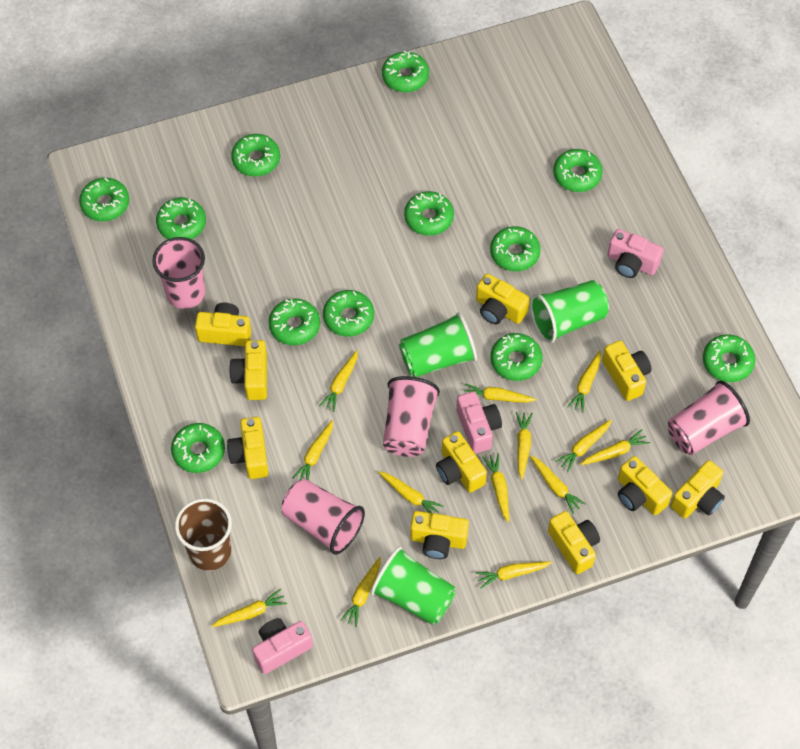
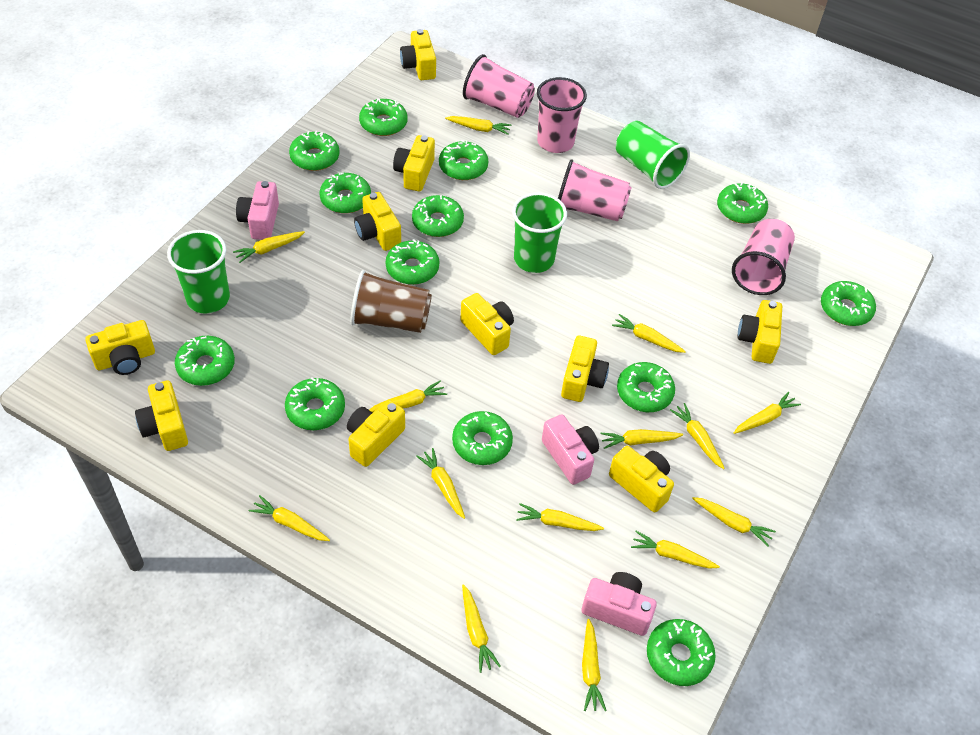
green donut: [79,178,129,221] [156,198,206,239] [171,423,225,473] [231,134,280,177] [269,298,320,345] [323,290,374,337] [382,50,429,92] [404,191,454,236] [490,226,540,271] [490,333,542,381] [553,149,603,192] [703,334,755,382] = 12 -> [175,336,235,386] [285,377,345,430] [289,131,340,171] [319,173,371,213] [359,98,407,136] [386,239,439,285] [412,195,464,237] [439,140,488,180] [452,411,513,465] [617,362,675,412] [647,619,716,686] [717,182,768,224] [821,281,876,326] = 13
yellow carrot: [212,589,287,627] [292,420,333,481] [319,350,358,412] [340,557,381,627] [378,471,444,513] [464,384,536,402] [476,561,552,589] [482,453,509,522] [516,412,533,479] [530,455,586,514] [555,420,612,472] [567,350,601,413] [580,429,650,465] = 13 -> [233,231,305,263] [249,495,330,541] [369,380,447,413] [416,448,465,519] [445,116,511,135] [462,584,501,673] [516,503,604,531] [582,619,607,711] [600,429,683,449] [612,314,686,353] [631,531,720,569] [670,403,725,469] [692,497,776,546] [734,392,801,434] = 14

